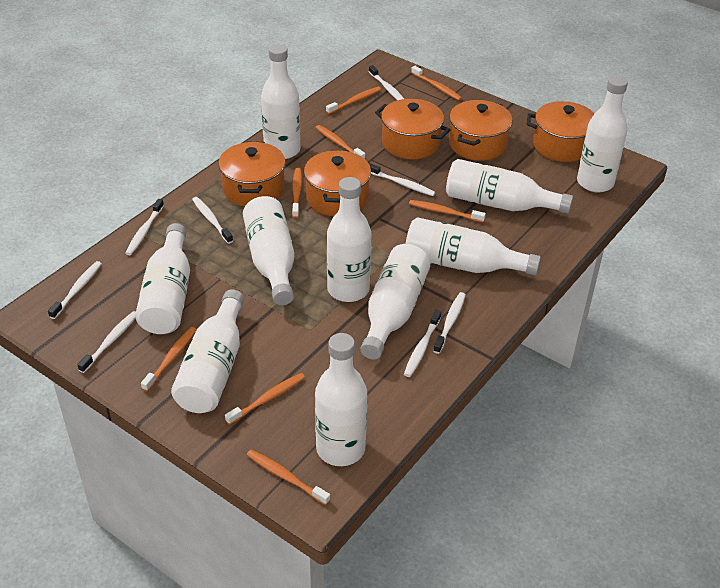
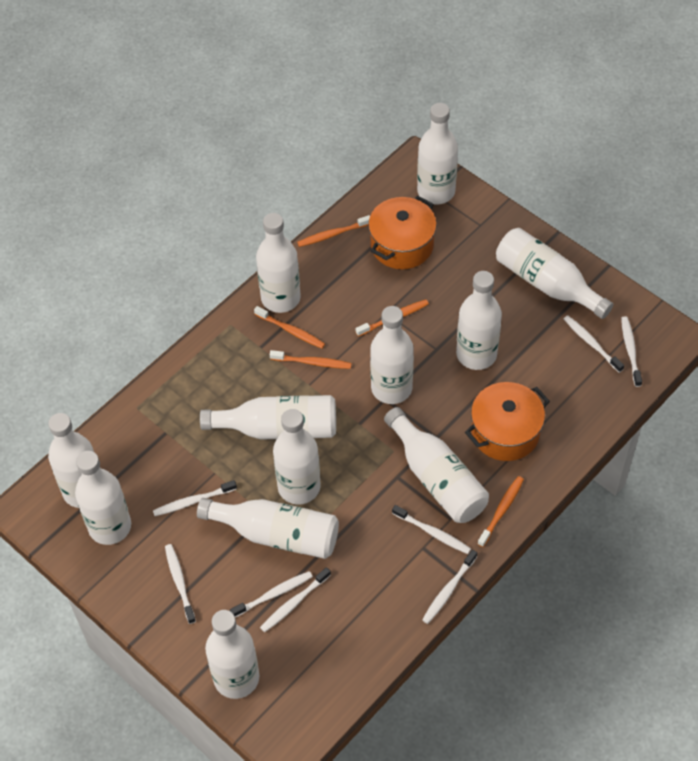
orange pot: [219,141,285,207] [304,150,371,216] [375,99,450,159] [449,100,512,161] [527,101,595,162] = 5 -> [368,196,437,269] [465,382,550,461] = 2
orange toothbrush: [141,327,197,392] [225,373,305,425] [247,450,330,505] [292,168,302,218] [315,125,365,159] [326,87,381,114] [409,200,486,223] [411,66,462,101] = 8 -> [254,306,325,348] [269,350,352,369] [297,215,370,247] [355,300,429,337] [478,476,524,547] = 5
white bottle: [135,223,190,334] [171,289,244,413] [243,196,294,305] [261,44,300,159] [315,333,367,466] [327,177,371,302] [360,244,431,360] [406,217,541,275] [446,159,573,214] [577,76,628,193] = 10 -> [48,413,94,508] [75,451,131,545] [197,498,339,559] [200,395,336,440] [205,610,259,699] [256,213,301,313] [273,409,321,504] [370,306,414,404] [384,407,489,523] [417,103,458,205] [456,271,502,370] [496,228,613,319] = 12

